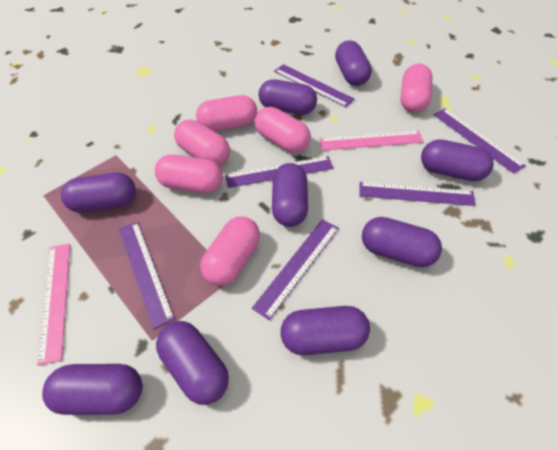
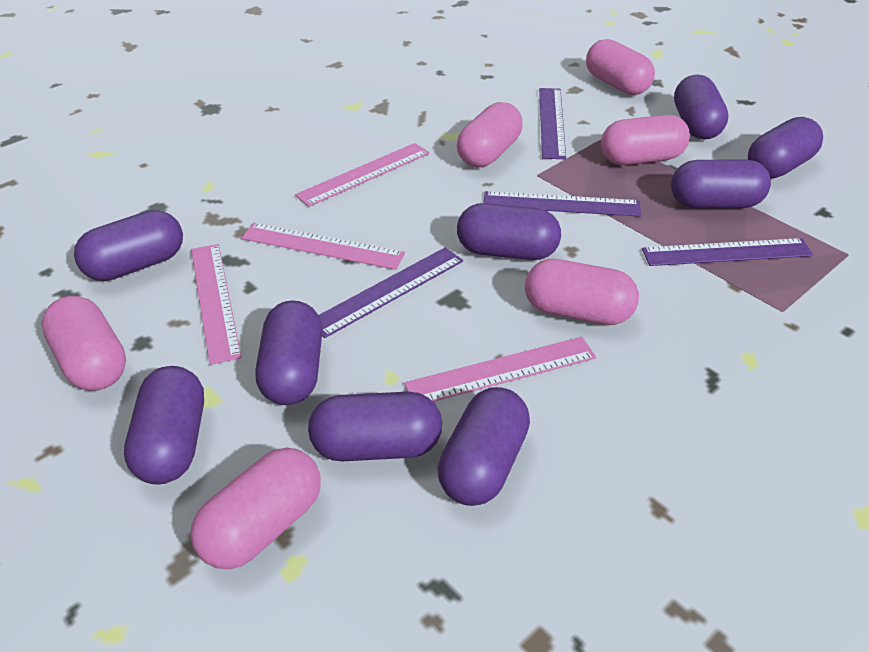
pink ruler: [37,243,70,365] [320,130,423,151] = 2 -> [191,244,242,365] [242,223,405,270] [295,143,430,207] [404,337,596,402] = 4
purple ruler: [119,222,175,329] [225,156,333,188] [252,219,339,320] [274,64,355,107] [359,182,476,206] [434,108,526,174] = 6 -> [319,247,463,338] [484,191,641,217] [539,88,566,160] [642,238,813,266] = 4

